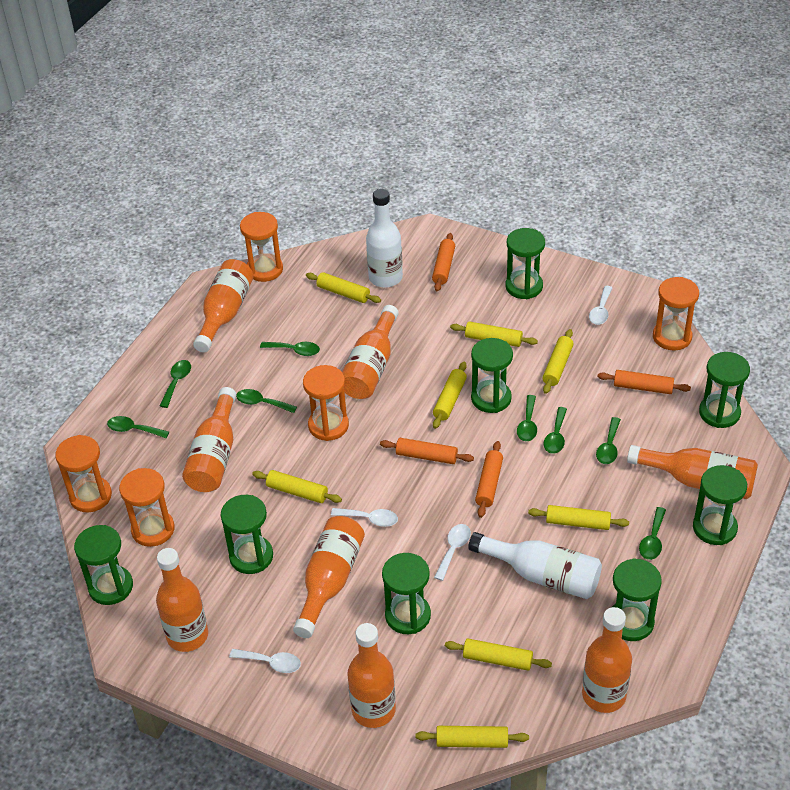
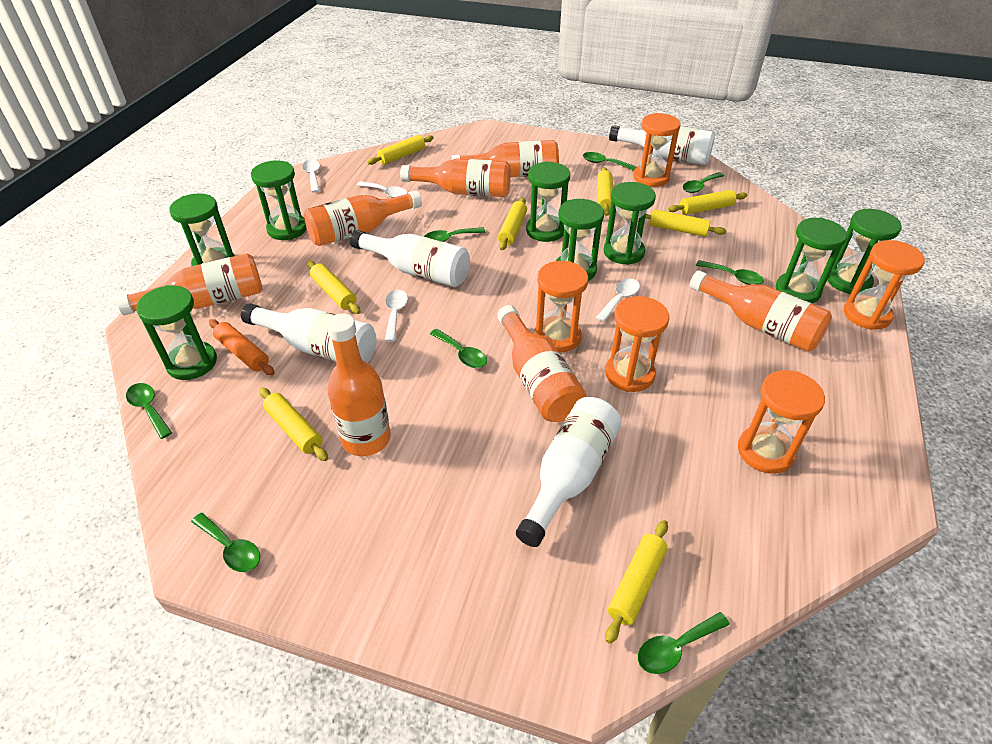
orange bottle: [156,548,208,652] [182,387,236,492] [193,259,254,353] [293,516,365,638] [342,305,399,399] [347,623,396,728] [582,607,632,713] [627,445,758,499] = 8 -> [116,253,263,315] [304,190,422,246] [327,313,391,456] [400,159,511,197] [452,140,559,177] [497,305,586,422] [690,270,832,352] = 7
orange rolling pin: [380,438,474,464] [432,233,455,291] [475,441,503,518] [597,370,691,394] = 4 -> [209,319,275,375] = 1
white bottle: [366,189,403,288] [468,532,602,599] = 2 -> [241,303,376,363] [350,230,470,287] [516,397,622,547] [609,125,715,165] = 4

